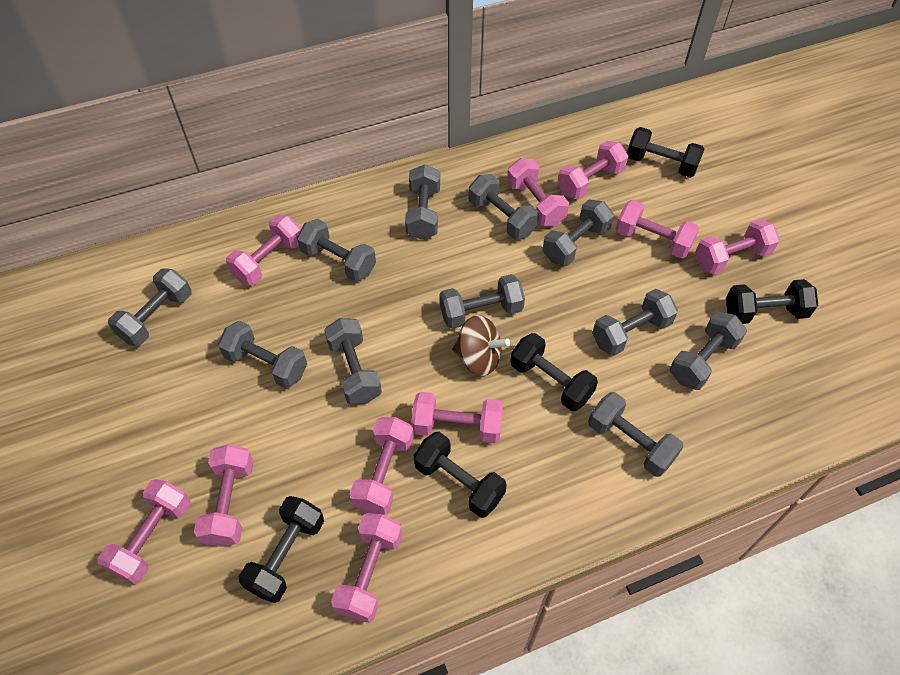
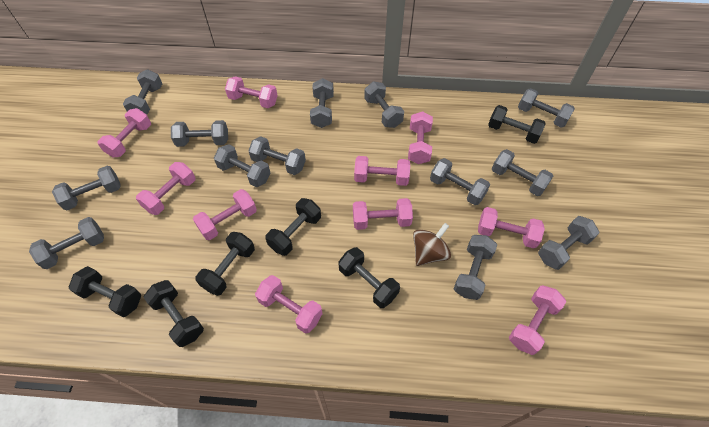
black dumbbell: [239,496,324,603] [414,432,507,518] [510,333,598,411] [627,127,704,178] [726,279,818,324] = 5 -> [69,266,141,317] [144,280,204,347] [195,232,255,296] [265,198,321,256] [338,247,400,308] [488,105,546,144] = 6
grey dumbbell: [108,268,191,346] [218,321,307,388] [297,219,376,282] [324,318,382,404] [405,164,440,240] [439,274,525,329] [468,174,539,239] [542,199,614,266] [588,392,684,477] [592,289,678,356] [670,311,747,390] = 11 -> [29,217,104,269] [52,166,120,210] [123,69,162,115] [171,120,228,147] [214,144,270,187] [248,136,306,175] [310,78,334,128] [364,82,404,128] [430,158,490,205] [454,235,497,300] [492,149,553,196] [518,88,575,128] [538,216,599,270] = 13

